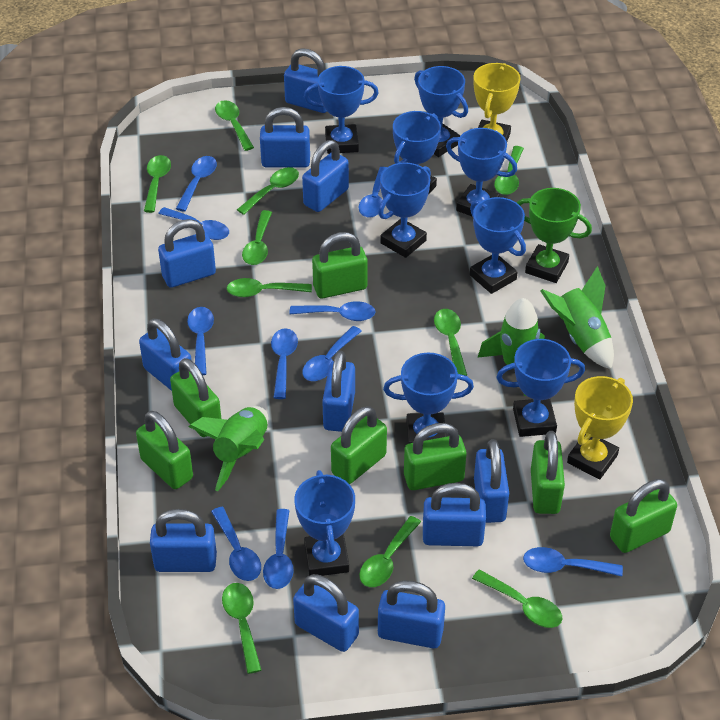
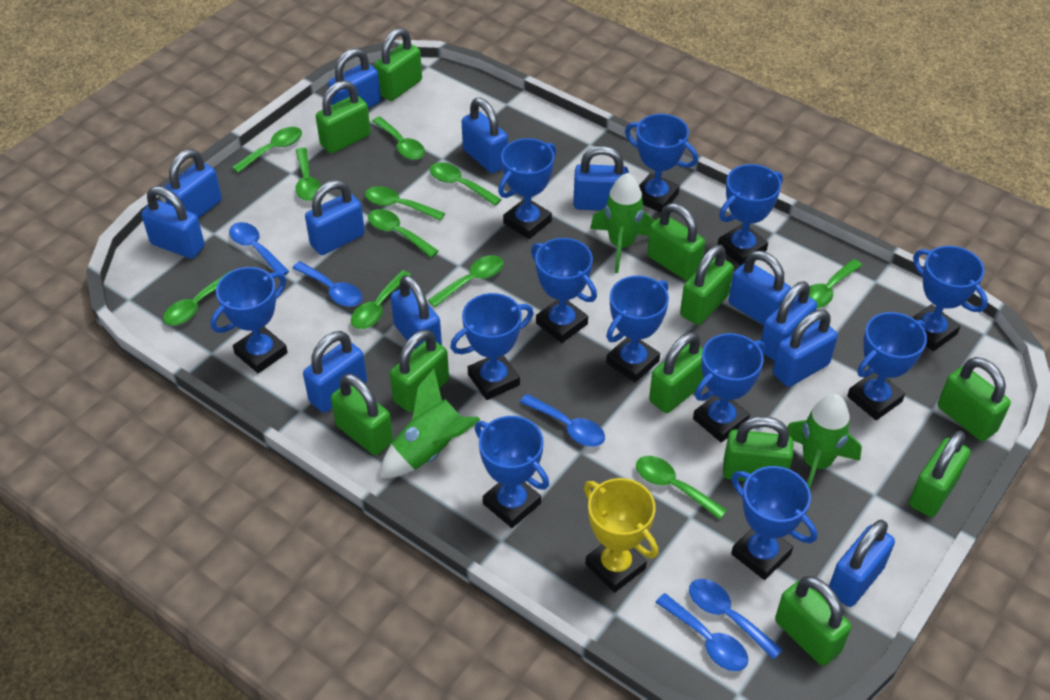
blue padlock: [139,318,192,391] [150,509,217,572] [158,219,216,288] [260,107,310,168] [284,48,327,113] [293,574,359,652] [302,140,349,212] [322,351,355,432] [378,580,445,649] [423,483,486,546] [474,439,509,523] = 11 -> [141,186,205,259] [164,149,222,219] [303,331,367,413] [305,180,365,255] [328,48,381,108] [391,275,442,350] [462,98,508,173] [573,146,629,211] [729,251,791,325] [761,281,817,361] [773,310,838,387] [829,520,895,607] = 12
blue spoon: [158,207,229,240] [176,156,217,212] [187,307,214,375] [211,507,261,581] [263,509,294,589] [271,328,298,399] [289,301,376,321] [302,326,362,381] [358,167,387,217] [523,547,623,576] = 10 -> [229,222,289,276] [292,261,363,307] [520,394,605,447] [655,593,748,671] [689,579,783,660] = 5
blue trophy: [294,470,355,576] [304,66,379,154] [378,162,431,258] [383,353,474,444] [393,111,441,194] [414,66,468,157] [446,128,517,217] [470,197,526,294] [496,339,585,437] = 9 -> [211,267,288,373] [450,293,534,400] [475,416,549,528] [498,138,556,239] [531,238,597,343] [606,276,669,382] [625,114,698,213] [693,333,764,442] [718,164,783,265] [731,466,817,580] [847,312,927,420] [912,246,988,351] = 12
green padlock: [136,411,193,489] [170,358,221,437] [312,232,368,299] [331,406,387,484] [404,423,466,490] [531,431,565,514] [610,479,677,553] = 7 -> [316,81,371,154] [331,374,393,455] [374,28,422,101] [390,329,449,412] [647,203,705,281] [649,332,704,413] [680,245,734,325] [723,416,793,481] [775,576,851,666] [909,431,970,517] [938,357,1011,441] = 11
green spoon: [144,155,171,213] [215,100,254,151] [222,583,261,674] [227,278,312,297] [237,167,299,215] [242,210,272,265] [359,516,421,587] [434,309,467,376] [472,569,562,628] [494,146,524,195] = 10 -> [163,271,231,325] [232,127,302,173] [296,148,321,201] [351,270,411,329] [365,186,445,221] [368,209,439,258] [372,117,425,160] [428,255,504,307] [430,162,502,206] [636,456,727,520] [809,259,862,308] = 11
green trophy: [517,188,592,283] = 1 -> none = 0
yellow trophy: [473,63,521,141] [567,376,633,479] = 2 -> [584,478,659,593] = 1

